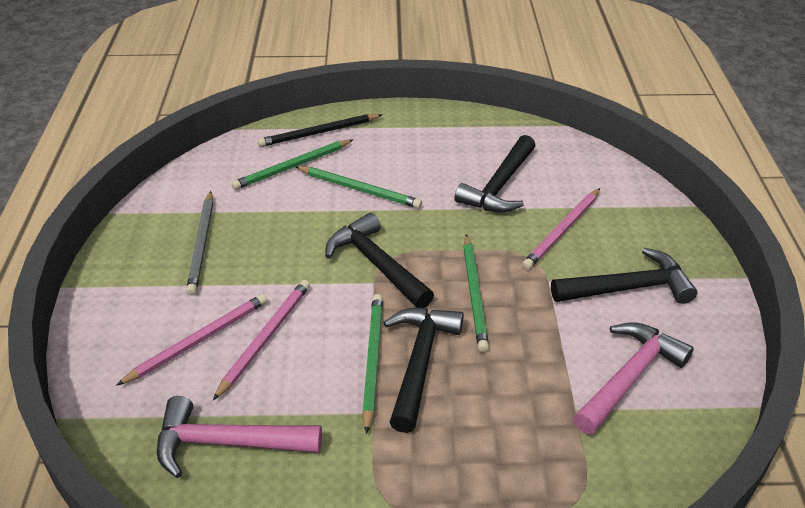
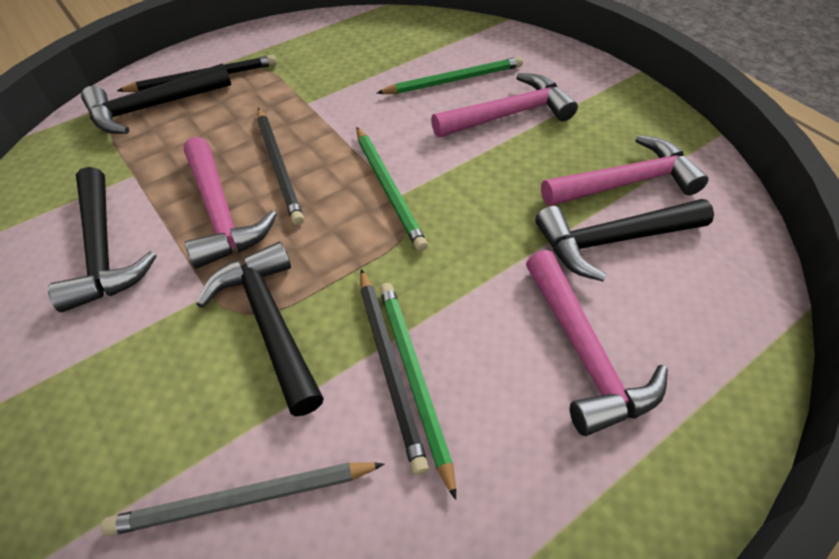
black pencil: [257,114,382,147] = 1 -> [117,55,277,92] [257,108,304,225] [360,269,429,475] = 3
green pencil: [231,139,354,190] [295,166,422,209] [362,294,383,434] [463,234,489,352] = 4 -> [356,127,428,251] [377,57,523,94] [380,283,456,500] = 3
pink hammer: [157,396,322,478] [573,322,694,435] = 2 -> [184,137,277,269] [431,73,578,137] [526,250,668,436] [541,135,708,206] = 4
pink pencil: [116,294,268,386] [213,280,310,400] [522,188,600,270] = 3 -> none = 0

